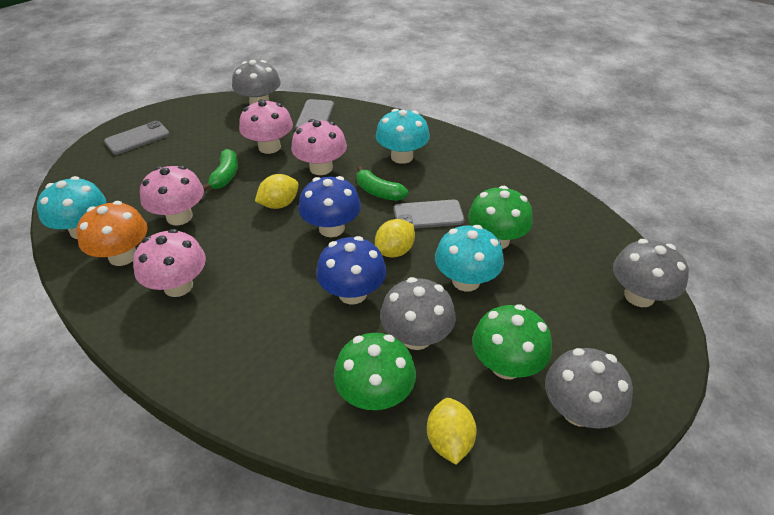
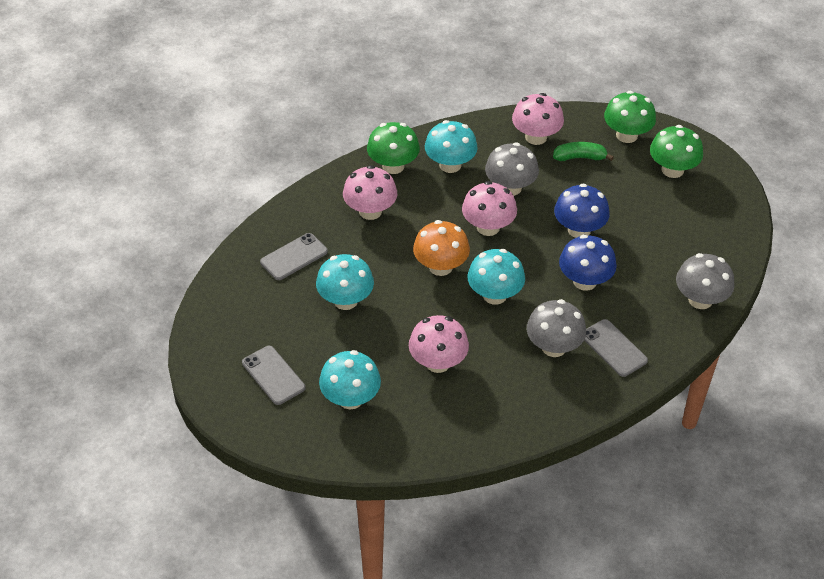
green banana: [203,149,238,191] [357,166,408,201] = 2 -> [553,142,614,161] = 1
grey mushroom: [232,60,281,105] [380,277,456,350] [545,348,633,429] [613,239,689,307] = 4 -> [485,142,539,196] [527,299,586,357] [676,253,734,309] = 3
turquoise mushroom: [37,176,106,239] [375,109,430,164] [435,225,504,292] = 3 -> [316,254,374,310] [319,350,381,409] [425,120,478,173] [467,249,525,305] = 4
yellow lemon: [255,174,299,209] [375,219,415,258] [427,398,477,465] = 3 -> none = 0

